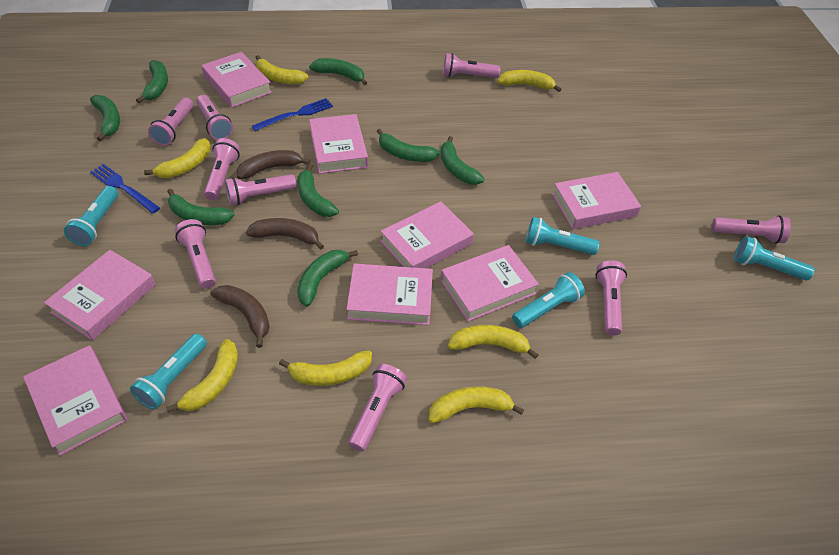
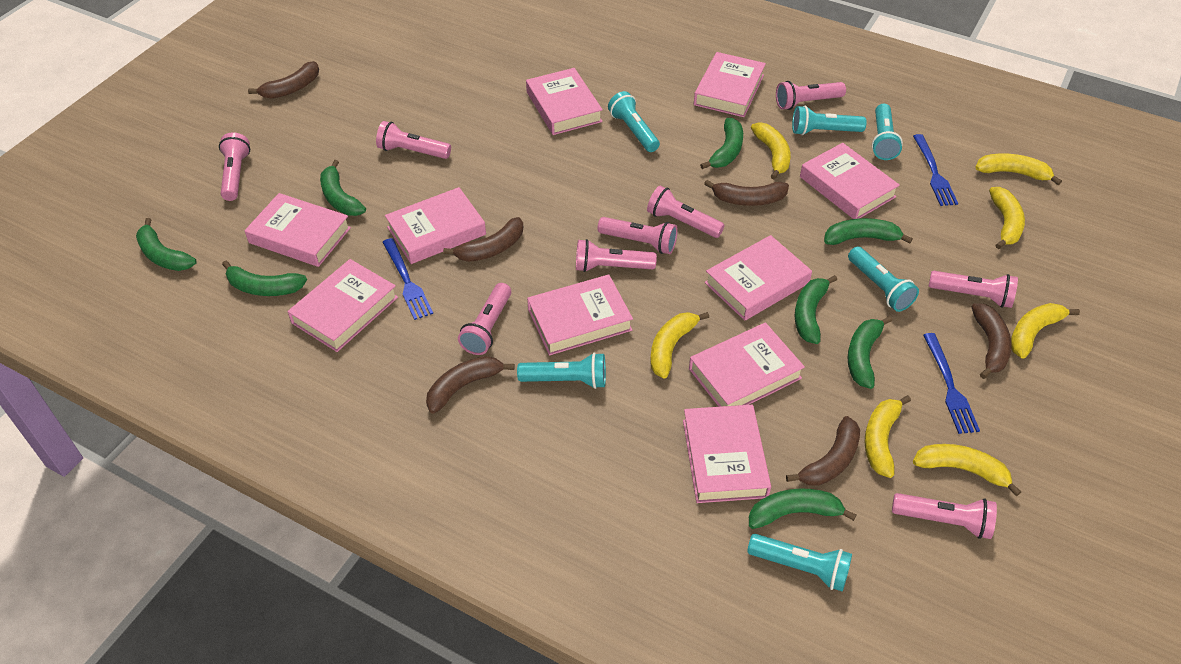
blue fork: [90,164,160,214] [252,98,333,131] = 2 -> [382,238,433,320] [913,134,958,206] [923,333,980,434] = 3
brown banana: [210,285,270,348] [237,150,310,179] [246,218,324,250] = 3 -> [248,61,319,99] [426,356,514,414] [443,217,523,262] [704,180,789,206] [786,416,860,486] [971,303,1012,379] = 6
pink book: [23,345,128,456] [44,250,156,340] [201,52,272,108] [309,114,368,174] [346,264,433,325] [381,201,474,268] [440,245,539,322] [552,172,641,229] = 8 -> [244,193,351,267] [287,259,398,352] [385,187,486,264] [526,68,603,135] [527,275,633,355] [683,405,771,503] [689,322,805,407] [694,52,766,117] [705,235,812,321] [800,143,900,219] = 10
turquoise flashlight: [64,186,118,246] [130,334,207,409] [512,272,585,328] [526,217,600,255] [734,236,815,280] = 5 -> [517,353,606,389] [608,91,660,152] [747,534,852,592] [792,106,867,135] [848,247,919,312] [872,104,903,160] = 6

